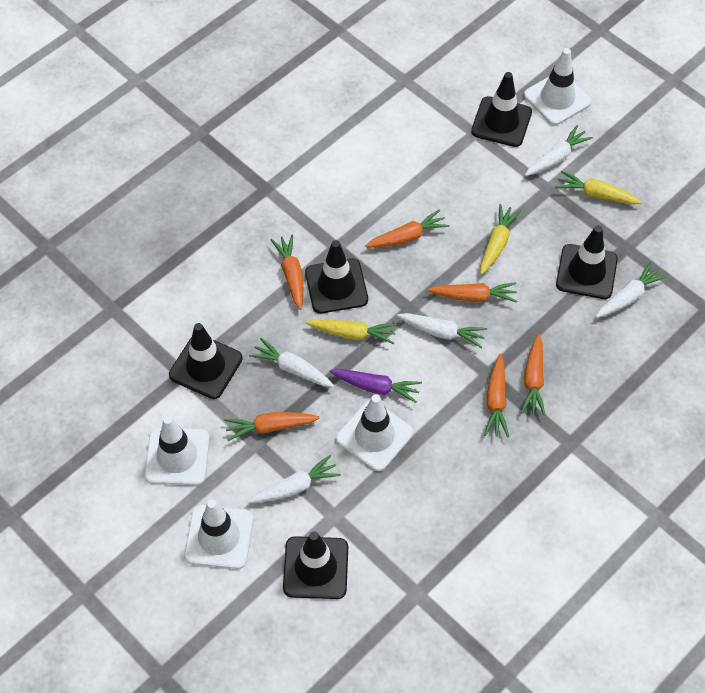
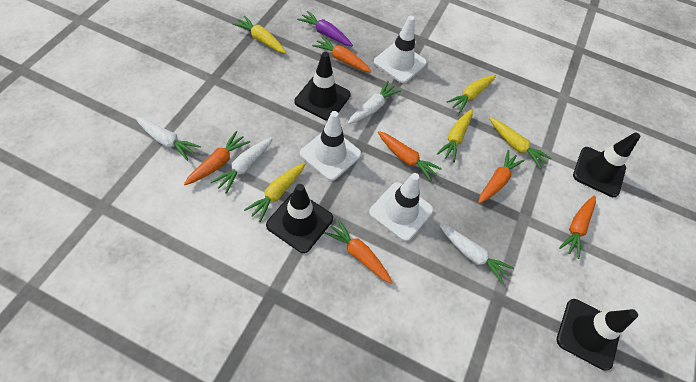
black traffic cone: [169,323,243,399] [283,531,348,599] [305,240,368,314] [471,72,532,147] [556,225,618,299] = 5 -> [266,184,333,253] [295,52,351,121] [557,299,638,371] [573,133,640,197] = 4
white carrot: [247,455,341,503] [249,338,334,387] [397,313,487,348] [525,125,593,176] [595,262,668,318] = 5 -> [135,116,201,161] [211,137,273,194] [348,81,401,124] [440,224,514,284] = 4
white traffic cone: [144,416,210,485] [184,499,253,569] [336,394,413,471] [524,48,591,125] = 4 -> [300,111,361,181] [369,173,433,241] [374,16,427,83] = 3
yellow carrot: [306,319,397,344] [480,204,521,275] [556,171,642,204] = 3 -> [232,15,286,54] [244,163,306,222] [437,109,473,162] [447,75,496,113] [490,118,551,169] = 5

